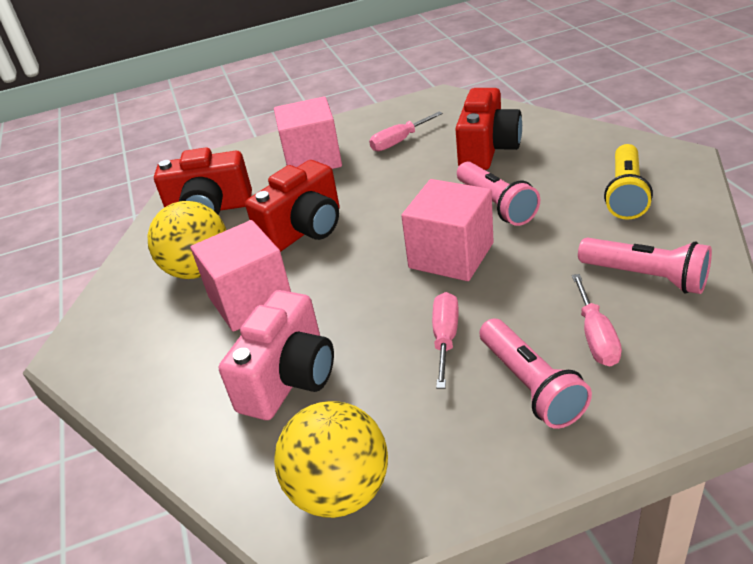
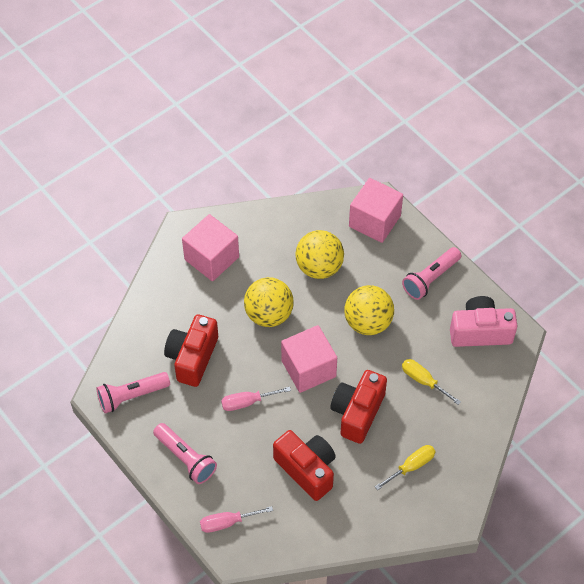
pink screwdriver: [369,112,443,151] [432,292,459,389] [572,274,622,366] = 3 -> [200,506,273,533] [221,387,291,411] = 2
yellow ball: [147,201,226,279] [274,401,388,518] = 2 -> [244,277,294,327] [295,230,344,279] [344,285,394,335] = 3
yellow flashlight: [604,144,653,220] = 1 -> none = 0
yellow screwdriver: none = 0 -> [375,445,436,490] [402,359,461,405] = 2

